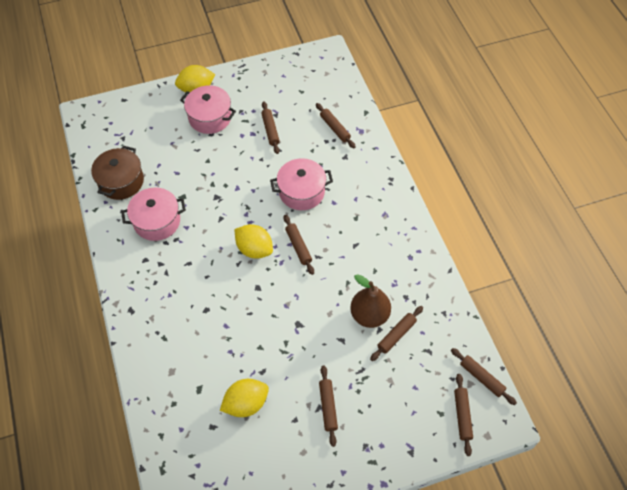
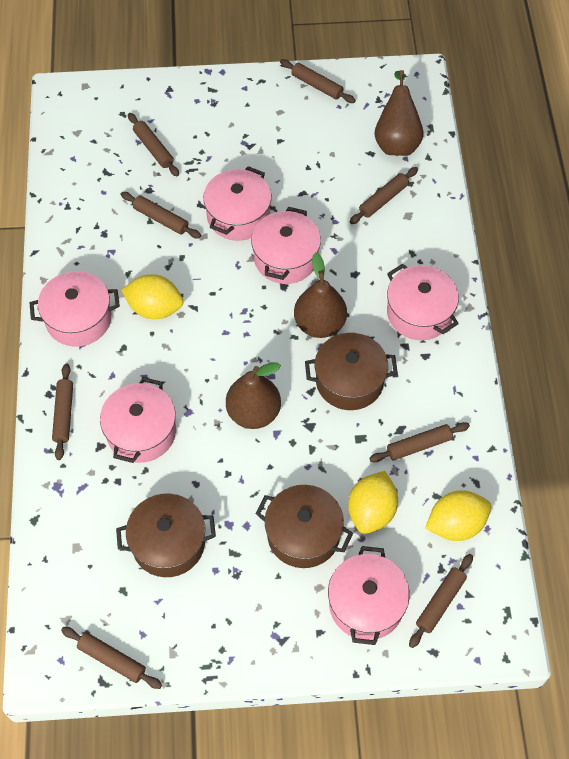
brown pear: [350,274,391,328] = 1 -> [226,363,281,429] [294,252,347,338] [374,70,424,156] = 3
brown pot: [91,146,144,200] = 1 -> [116,493,216,577] [255,485,353,568] [305,333,398,410] = 3
brown rolling pin: [261,101,280,154] [284,215,314,275] [316,103,355,148] [319,366,338,447] [370,306,423,361] [451,348,517,405] [454,374,473,456] = 7 -> [52,363,73,460] [61,627,162,689] [121,192,201,239] [128,113,179,177] [280,59,356,103] [349,167,418,224] [369,422,470,462] [409,554,473,648] = 8
pink pot: [121,188,186,241] [180,85,236,134] [270,158,333,210] = 3 -> [30,271,120,347] [100,377,176,463] [203,166,272,241] [251,207,321,284] [328,546,410,645] [387,264,459,340] = 6

